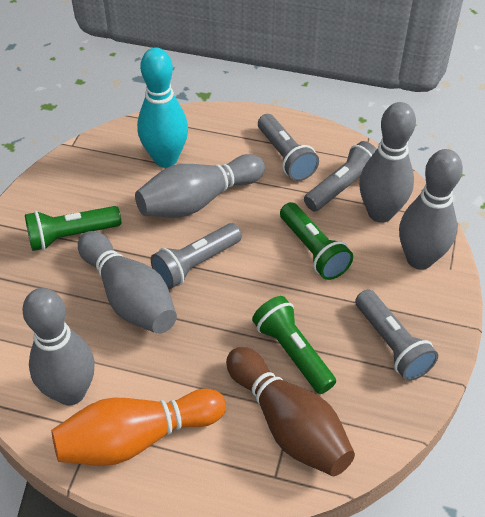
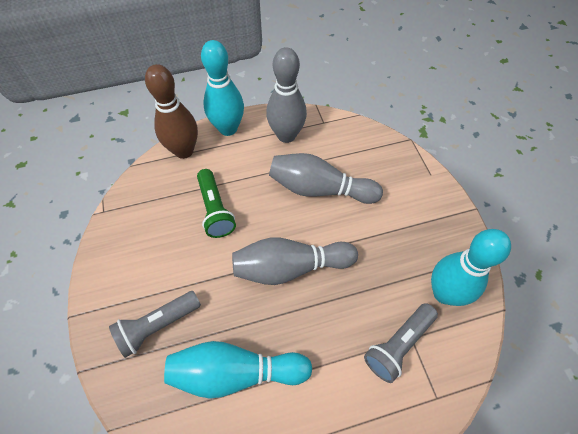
green flashlight: [25,206,121,251] [252,296,336,394] [280,202,353,280] = 3 -> [197,169,236,238] = 1
grey bowling pin: [22,288,95,405] [78,231,177,334] [135,154,265,218] [359,102,416,223] [399,149,463,270] = 5 -> [232,237,358,285] [266,47,307,143] [269,153,383,204] = 3
grey flashlight: [151,223,242,289] [258,114,319,181] [304,141,377,211] [355,289,438,381] = 4 -> [109,291,201,358] [364,303,438,383] = 2
orange bowling pin: [51,388,226,466] = 1 -> none = 0
turquoise bowling pin: [137,48,188,167] = 1 -> [164,341,312,399] [201,40,244,136] [431,229,511,306] = 3

